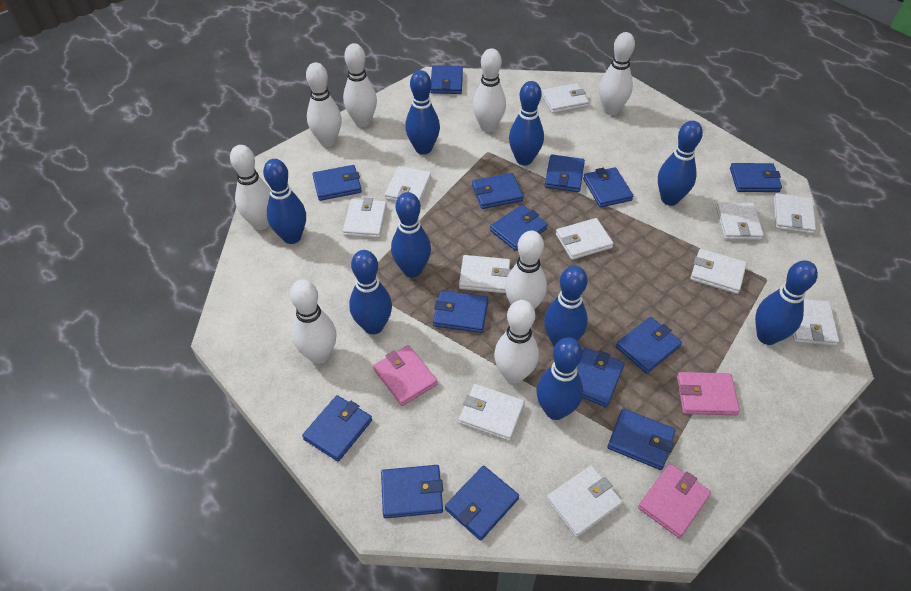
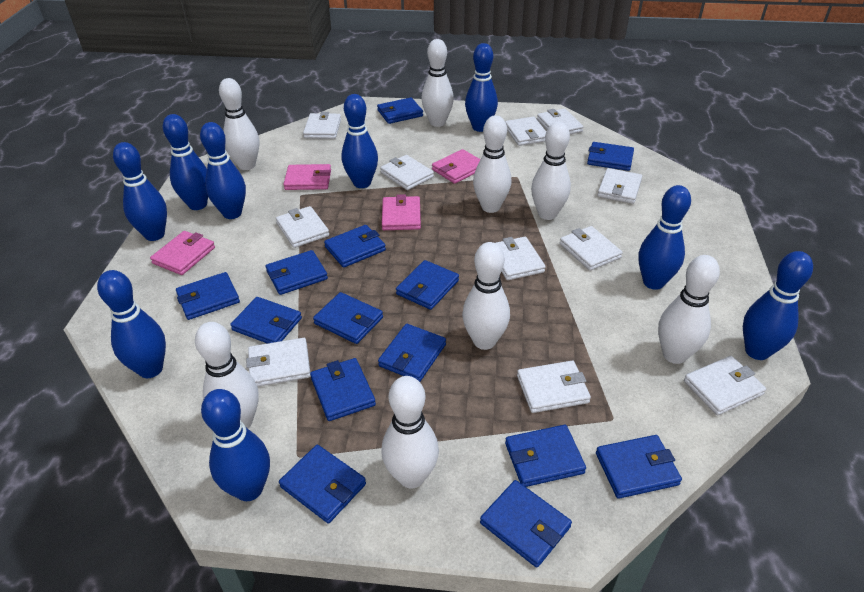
pink wallet: [373,345,438,406] [638,463,711,538] [677,372,740,415] = 3 -> [150,231,215,275] [283,164,331,190] [382,194,421,230] [432,149,480,184] = 4

